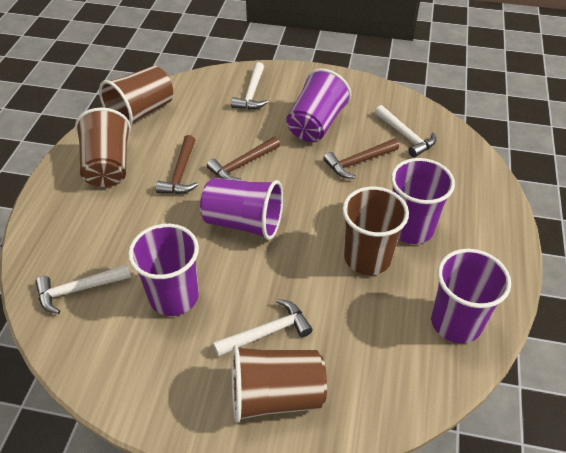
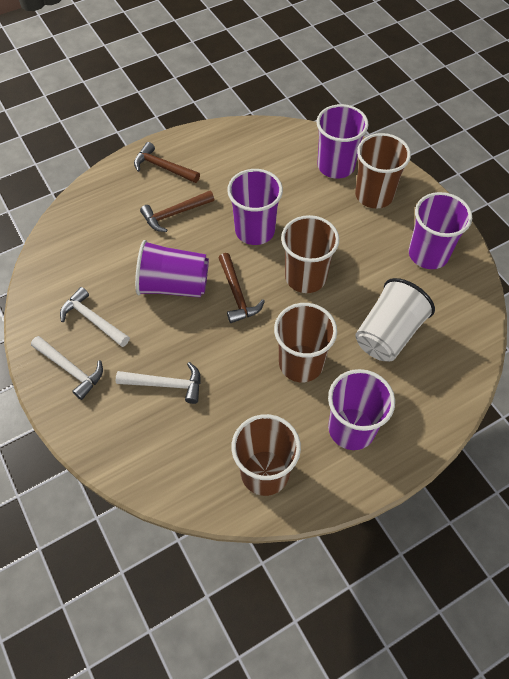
white cup: none = 0 -> [355,278,435,361] = 1
white hammer: [35,264,131,314] [213,299,313,357] [231,62,268,110] [375,105,436,158] = 4 -> [31,336,103,400] [60,287,130,347] [116,362,201,404] = 3

